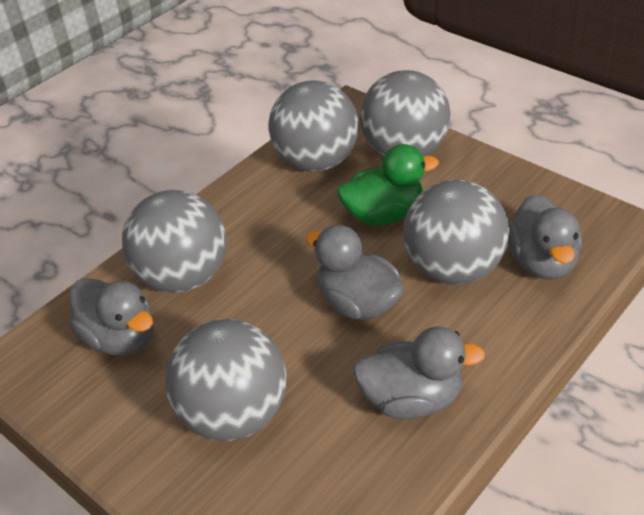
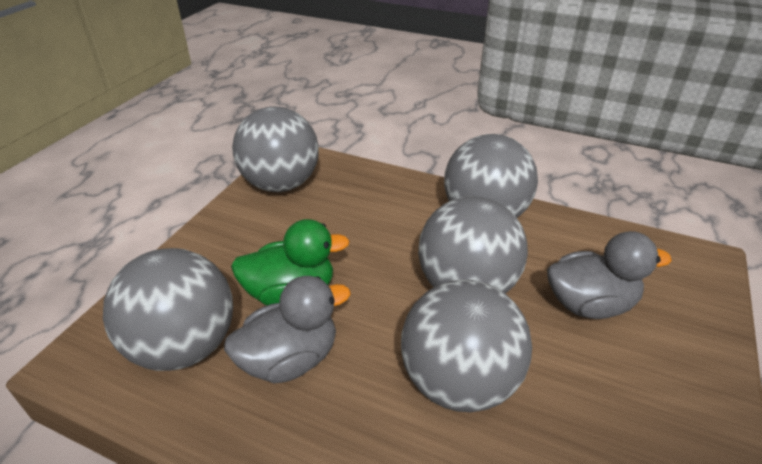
grey duck: [69,278,154,356] [306,225,404,320] [353,326,485,419] [508,194,582,279] = 4 -> [224,276,351,384] [547,231,672,319] = 2

